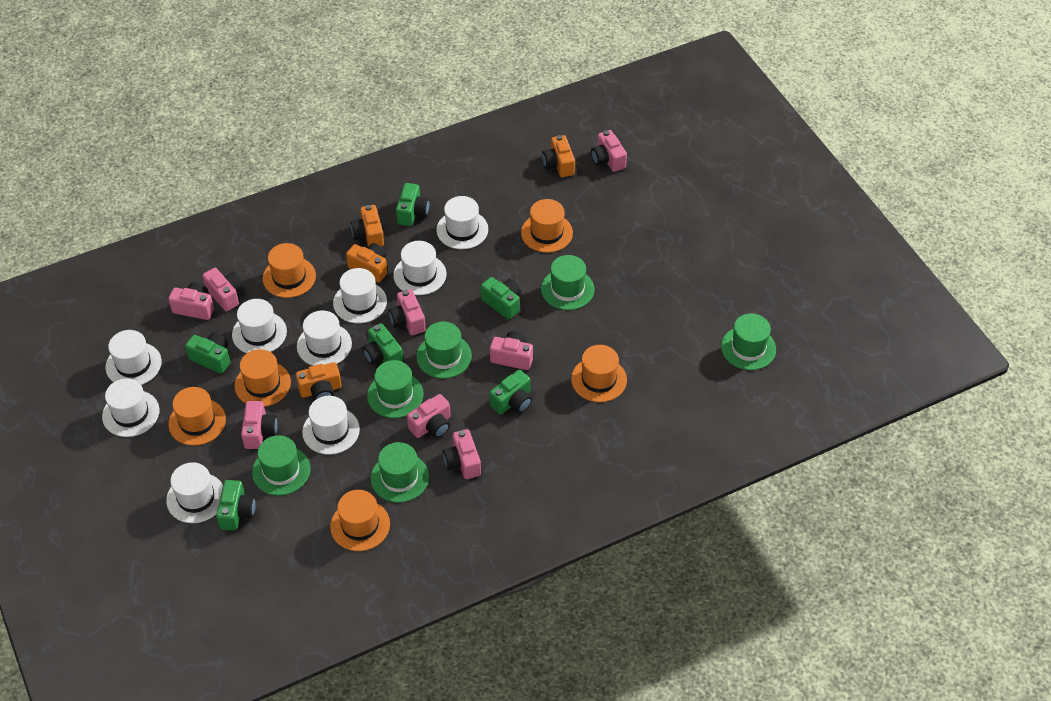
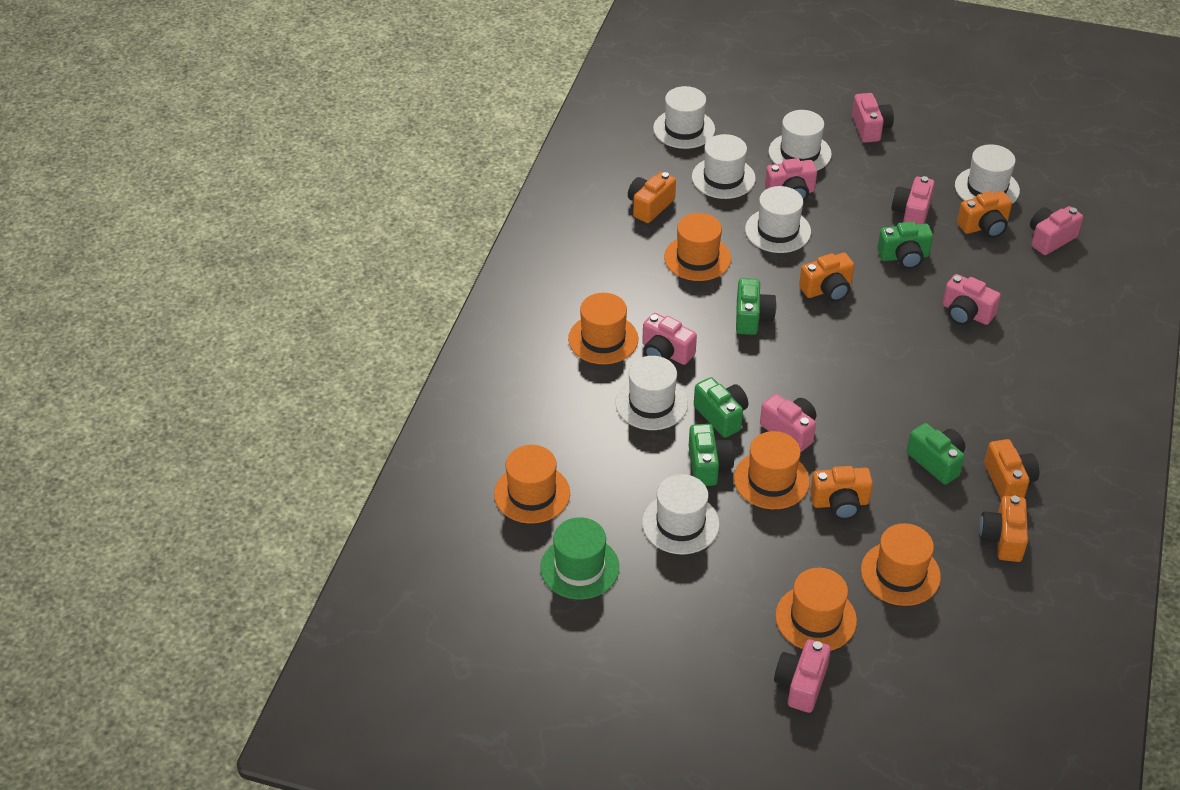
green camera: [185,333,230,374] [216,480,256,531] [363,323,403,365] [396,183,430,226] [481,277,521,319] [490,370,532,414] = 6 -> [689,424,734,486] [694,377,748,438] [736,278,776,335] [877,222,933,269] [907,423,965,485] = 5
green hat: [252,435,310,496] [367,360,424,418] [371,442,429,503] [416,322,472,378] [541,255,595,310] [721,313,776,370] = 6 -> [540,517,619,600] = 1
orange camera: [296,362,342,401] [346,243,388,283] [351,205,384,247] [542,135,575,177] = 4 -> [628,172,676,223] [799,253,854,302] [810,466,873,520] [957,191,1012,238] [979,496,1028,562] [984,439,1039,499] = 6
white hat: [102,378,159,437] [106,330,162,385] [166,462,223,523] [232,299,287,353] [297,311,352,366] [302,396,360,455] [333,268,387,323] [393,241,447,295] [437,196,488,249] = 9 -> [616,356,688,430] [642,474,720,554] [653,86,715,149] [692,134,756,199] [745,186,811,253] [769,110,832,171] [955,144,1020,204] = 7

